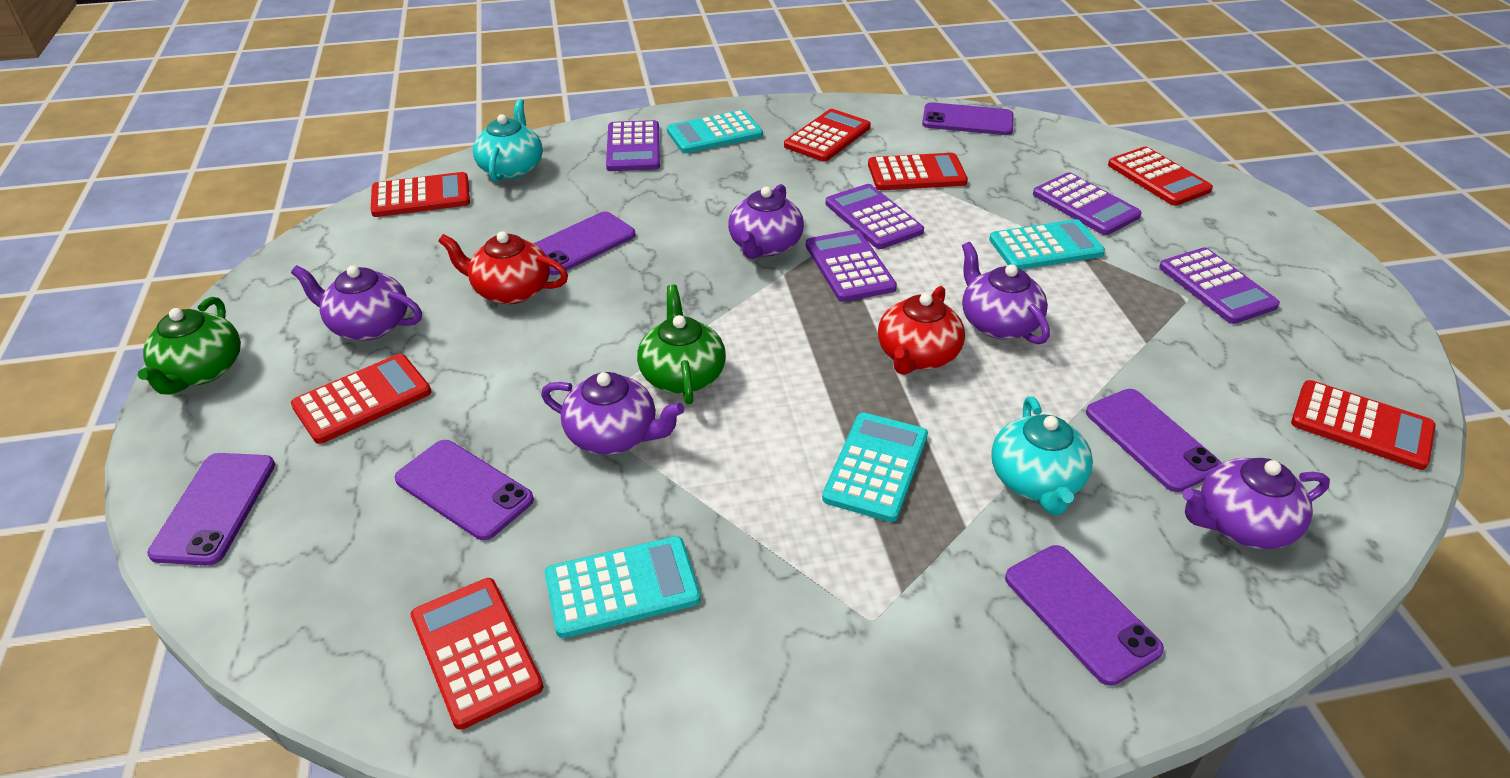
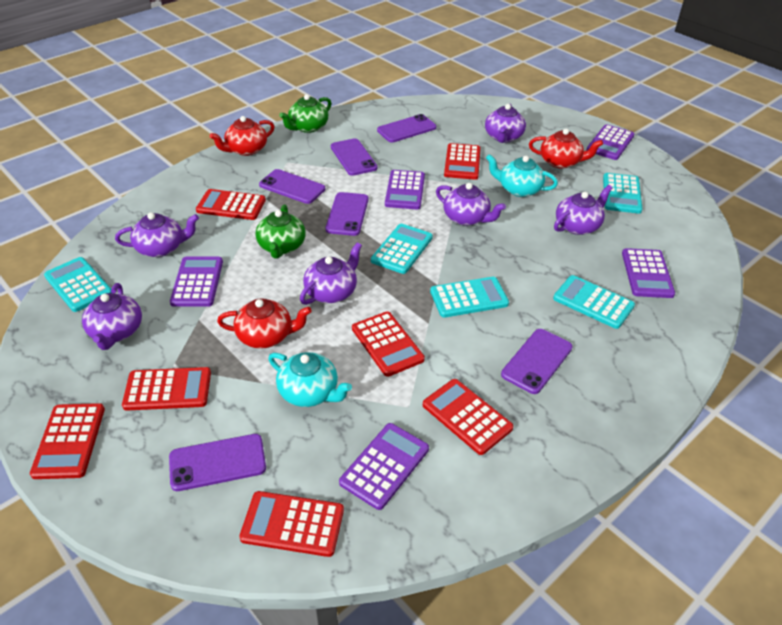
purple teapot: [291,265,422,340] [541,372,684,455] [728,184,804,259] [962,242,1050,344] [1182,458,1330,549] = 5 -> [82,283,142,350] [115,212,199,257] [300,242,362,305] [436,183,506,226] [485,104,526,143] [554,185,612,235] = 6
red teapot: [438,231,568,304] [878,286,965,375] = 2 -> [210,116,275,156] [217,298,312,349] [529,129,603,169] = 3
turquoise calculator: [545,536,700,638] [667,110,763,153] [822,413,928,522] [989,219,1105,270] = 4 -> [44,257,111,312] [371,224,433,274] [430,277,509,318] [553,275,635,329] [603,173,642,214] = 5

